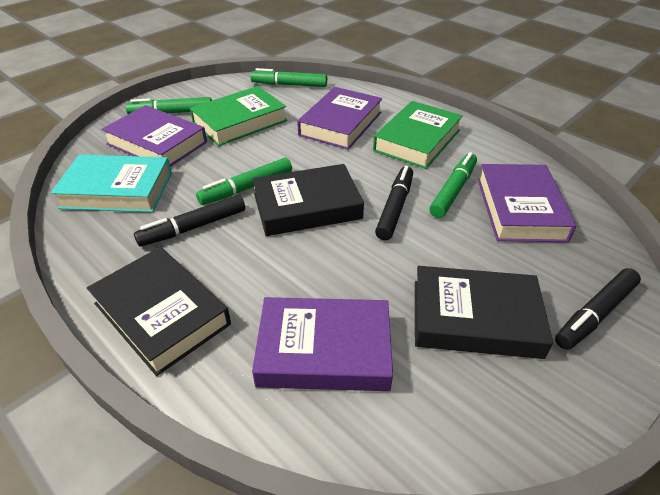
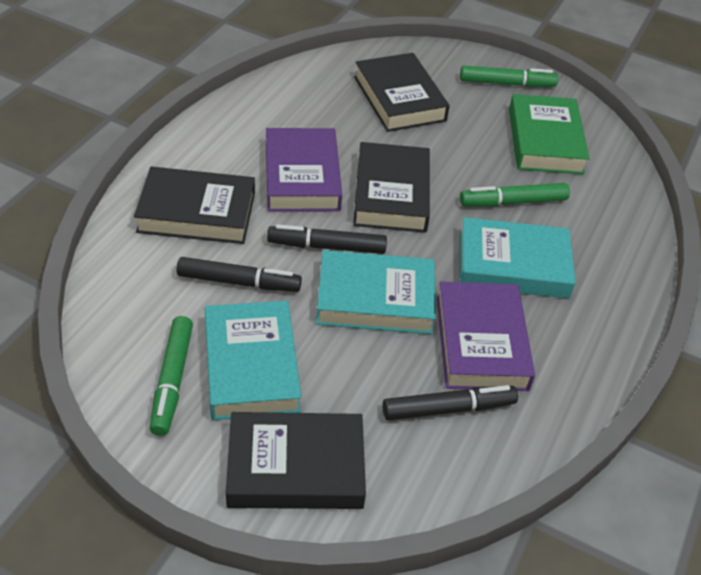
black book: [87,247,231,376] [252,164,364,236] [415,266,553,359] = 3 -> [134,167,255,244] [226,412,366,509] [353,142,430,233] [354,53,450,132] = 4
green book: [190,86,287,146] [373,101,463,169] = 2 -> [509,94,590,174] = 1
green marker: [126,97,212,114] [196,158,292,205] [250,68,327,87] [430,152,477,218] = 4 -> [150,316,193,436] [460,66,558,87] [460,183,570,206] = 3
purple book: [101,105,207,167] [252,297,393,391] [297,87,382,150] [478,164,576,242] = 4 -> [266,128,342,212] [437,281,535,391] = 2
turquoise book: [51,155,172,212] = 1 -> [204,301,301,420] [316,250,436,334] [460,217,576,298] = 3

